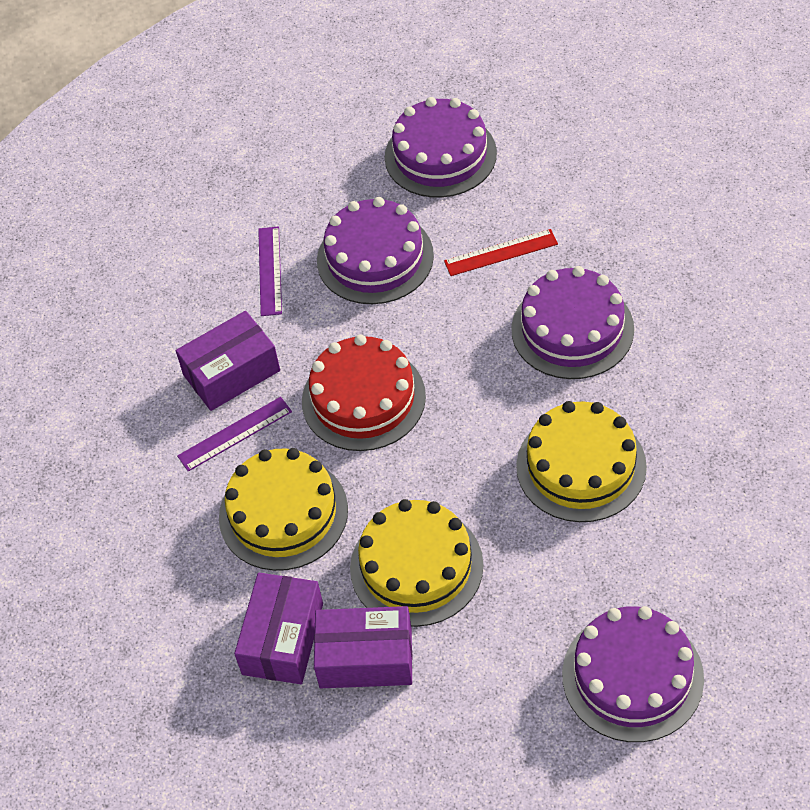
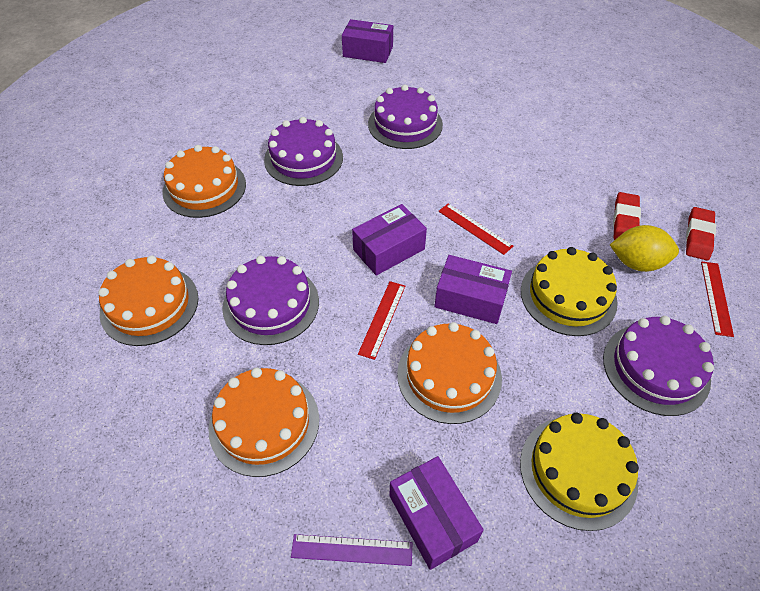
orange cake: none = 0 -> [98,255,198,346] [162,145,246,218] [208,367,319,477] [397,322,502,424] = 4
purple box: [176,311,280,411] [234,573,323,684] [314,606,412,688] = 3 -> [342,19,393,63] [352,204,427,276] [389,456,484,570] [434,255,512,324] = 4
purple ruler: [177,397,292,472] [258,226,282,316] = 2 -> [291,534,412,566] = 1
red cake: [302,334,426,451] = 1 -> none = 0
red eraser: none = 0 -> [613,192,641,240] [686,207,716,260] = 2
red ruler: [444,229,558,276] = 1 -> [358,281,405,360] [439,203,513,255] [701,262,734,337] = 3
yellow cake: [219,448,348,571] [350,499,483,627] [516,401,647,522] = 3 -> [520,413,639,531] [521,247,618,336] = 2
yellow lemon: none = 0 -> [610,225,679,272] = 1

